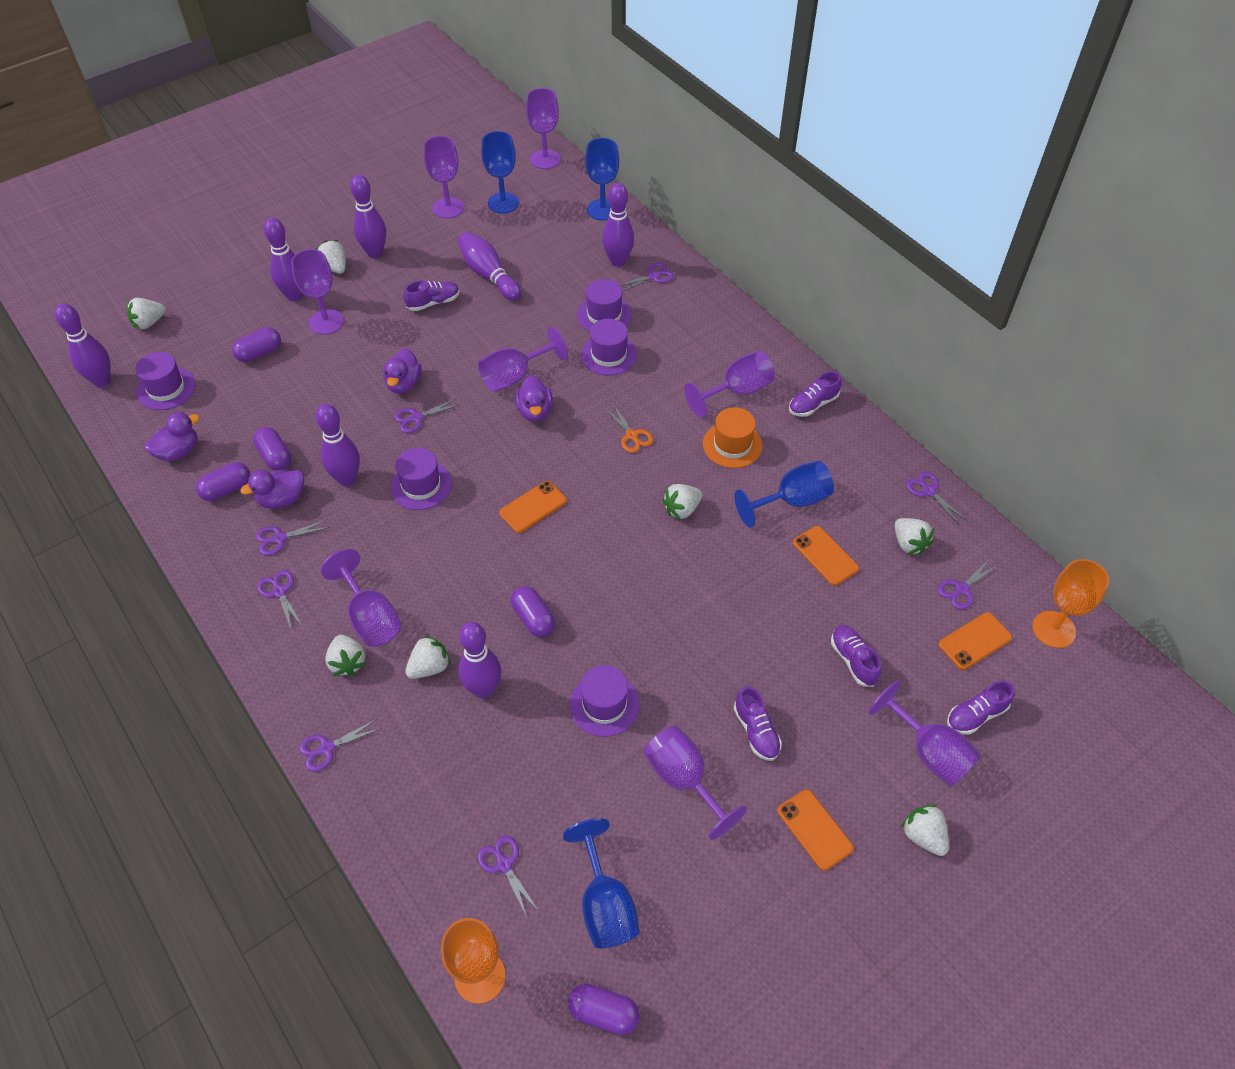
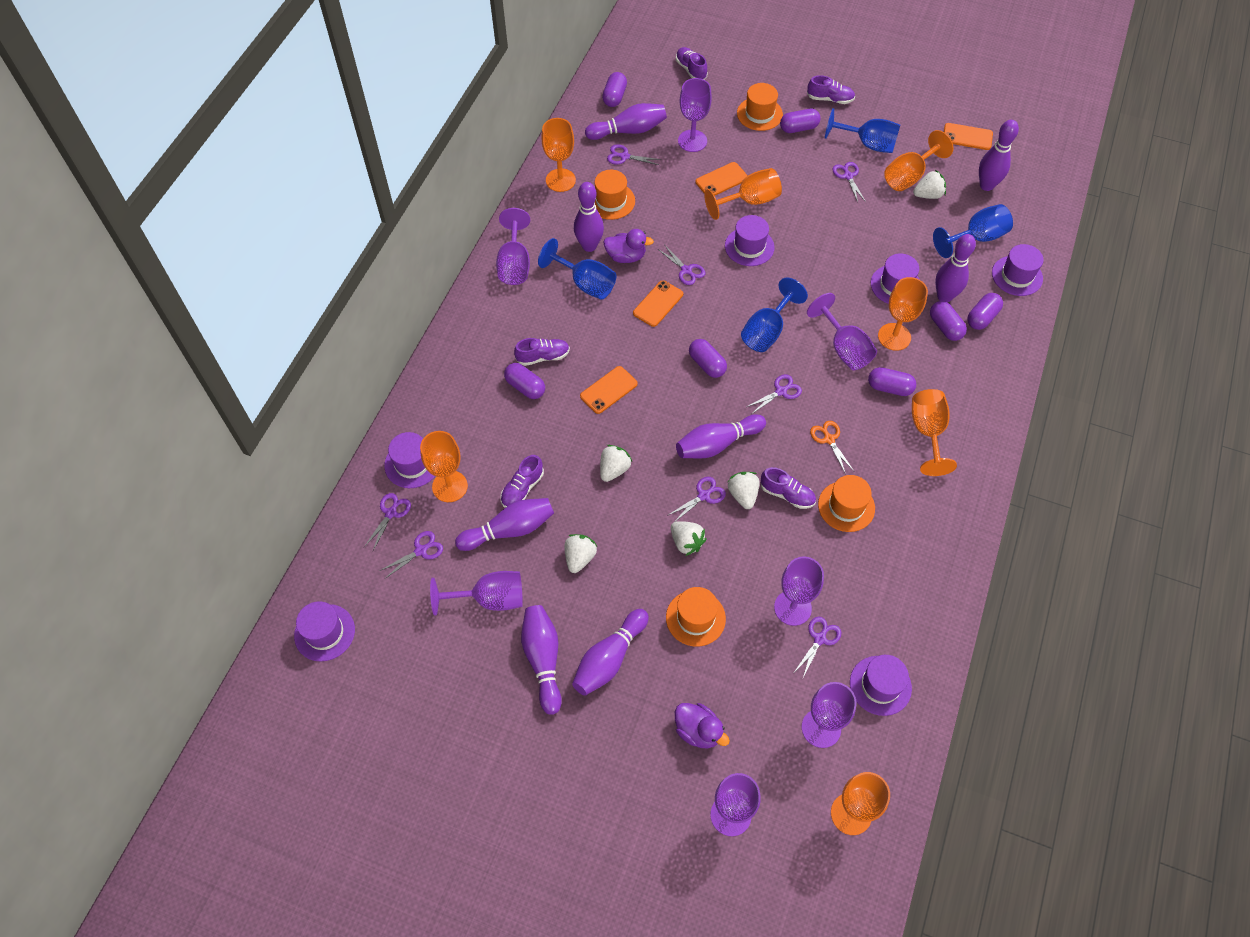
orange goblet: [441,918,506,1004] [1032,559,1109,648] = 2 -> [420,431,468,502] [541,118,576,192] [704,168,782,220] [831,772,890,835] [878,277,928,351] [884,130,953,191] [912,389,957,476] = 7
orange hat: [703,407,763,468] = 1 -> [594,170,635,220] [666,587,726,647] [737,83,783,131] [818,475,875,532] = 4
purple bowling pin: [55,304,111,387] [264,217,303,301] [316,404,360,486] [350,174,386,258] [458,232,521,301] [458,622,501,699] [602,183,634,267] = 7 -> [455,498,554,551] [521,605,562,715] [572,609,649,696] [574,182,604,252] [585,103,667,140] [676,414,766,458] [935,234,976,302] [979,120,1019,191] = 8
purple capsule: [196,462,250,501] [232,327,281,362] [253,427,291,471] [511,586,555,637] [568,984,640,1035] = 5 -> [504,363,545,399] [602,72,627,107] [689,339,727,378] [780,109,821,133] [868,367,916,396] [930,301,967,341] [967,293,1003,330] = 7
purple duck: [145,412,200,461] [240,470,304,508] [383,348,421,393] [515,375,553,422] = 4 -> [603,229,654,263] [675,703,730,748] = 2
purple goblet: [291,249,344,335] [321,549,401,647] [423,136,464,218] [478,326,568,392] [526,88,561,169] [644,726,747,840] [684,351,775,417] [869,680,981,786] = 8 -> [430,571,523,616] [496,208,530,285] [678,78,712,152] [710,773,760,836] [774,557,824,626] [802,682,856,748] [807,293,877,370] = 7
purple hat: [135,352,196,410] [390,448,452,510] [570,665,640,737] [577,279,632,331] [581,319,637,376] = 5 -> [294,601,355,662] [384,432,435,488] [725,215,774,266] [850,655,912,716] [871,253,920,304] [992,244,1043,296] = 6
white strawberry: [127,298,166,329] [316,240,346,274] [325,635,366,676] [405,635,451,679] [662,484,703,520] [895,518,934,555] [901,804,949,856] = 7 -> [564,534,597,573] [600,445,632,482] [671,521,707,556] [728,472,760,509] [913,170,946,199] = 5

